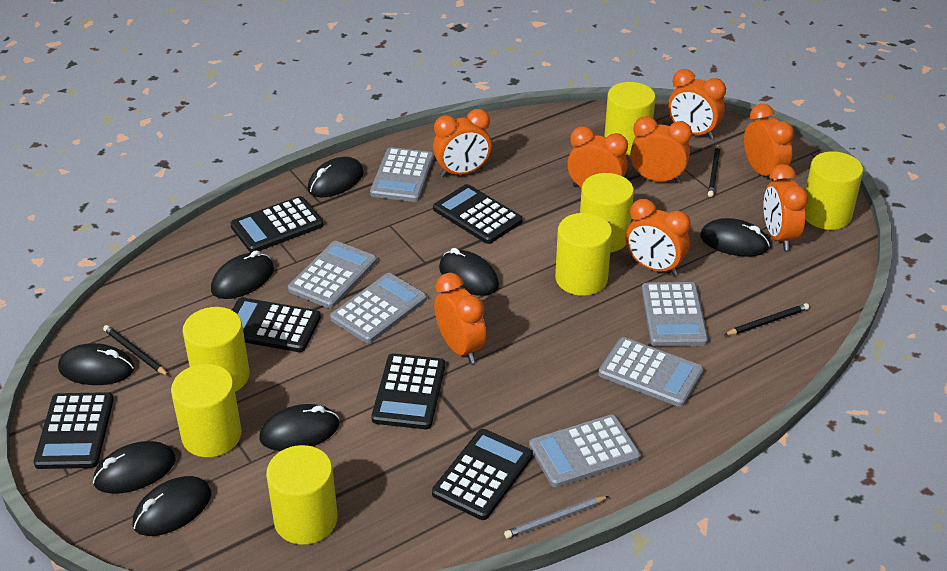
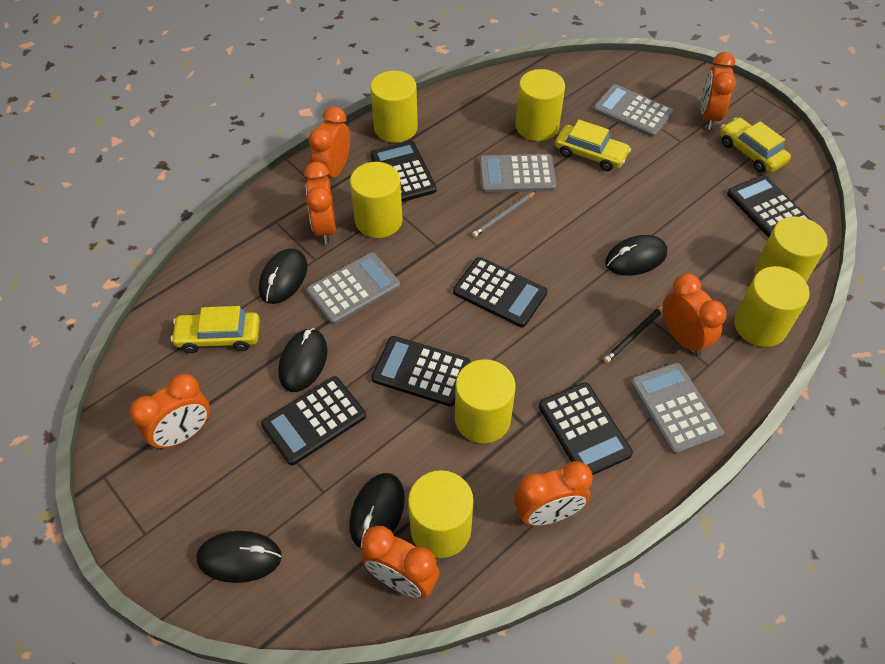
black mouse: [58,343,135,385] [93,441,176,494] [133,476,211,536] [211,250,274,299] [260,404,339,451] [308,157,364,197] [439,248,499,296] [700,218,770,257] = 8 -> [197,531,282,583] [259,248,307,304] [278,328,328,392] [349,473,405,549] [605,235,667,276] = 5
black pencil: [103,325,169,376] [708,144,720,197] [724,303,809,335] = 3 -> [604,306,663,363] = 1
grey calculator: [288,241,377,309] [330,273,427,343] [370,147,434,202] [529,414,641,487] [599,337,704,407] [642,282,708,346] = 6 -> [306,252,400,325] [479,154,557,193] [593,84,674,137] [630,362,724,455] = 4
orange clock: [433,109,492,177] [434,273,486,364] [567,126,628,188] [626,199,690,276] [630,116,692,183] [668,69,726,139] [744,104,794,181] [764,164,808,251] = 8 -> [130,373,210,450] [304,162,336,244] [309,107,350,179] [362,526,440,599] [514,461,593,526] [662,273,727,357] [701,52,736,129] = 7
yellow car: none = 0 -> [171,306,260,353] [555,120,631,171] [720,117,791,173] = 3

